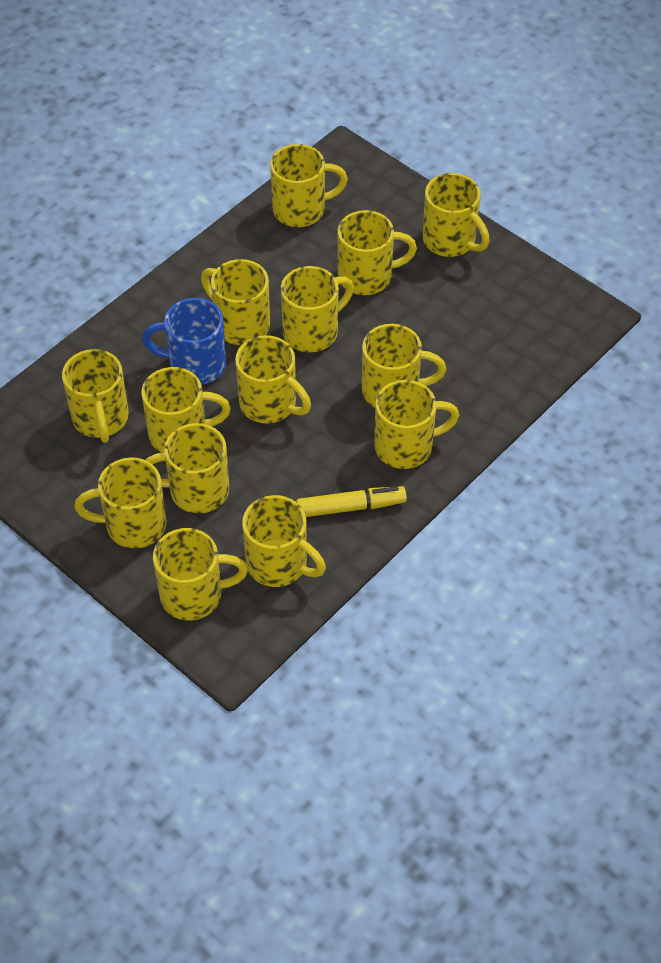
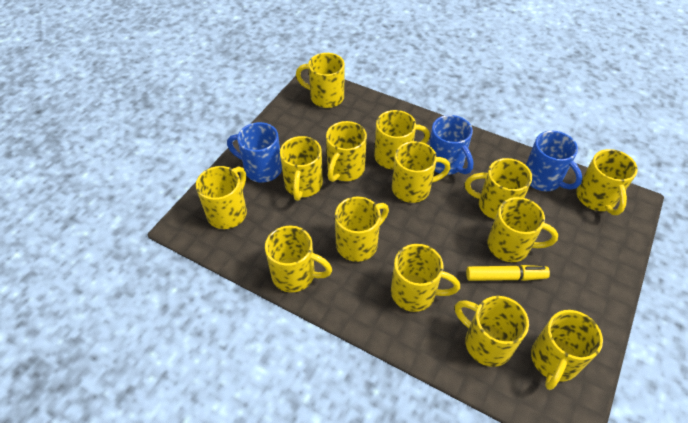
blue mug: [142,298,226,385] = 1 -> [227,122,282,183] [429,115,474,175] [526,131,582,191] = 3

